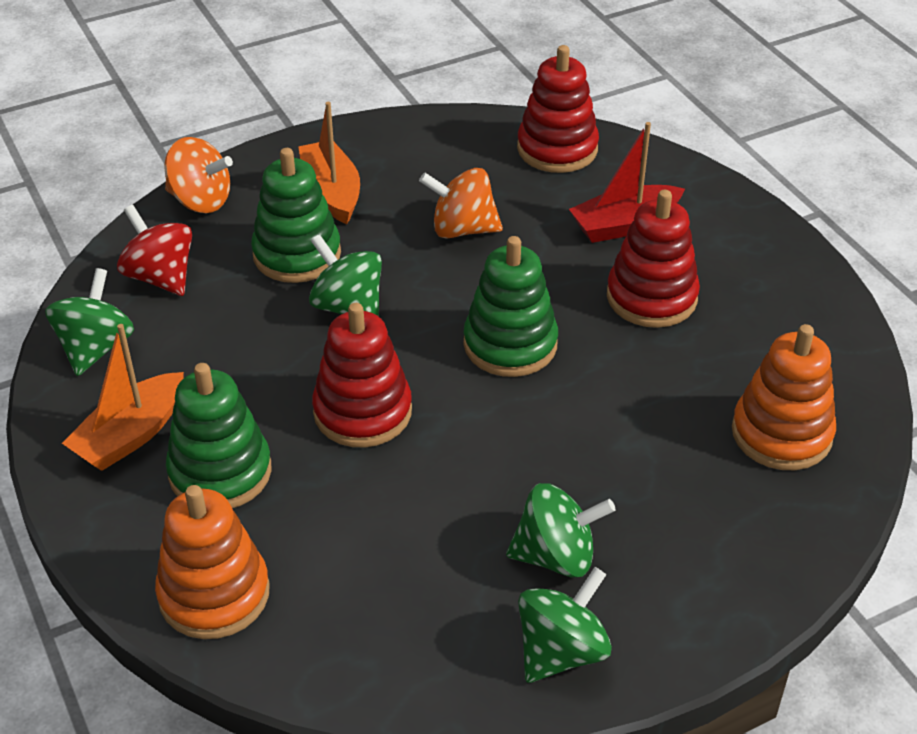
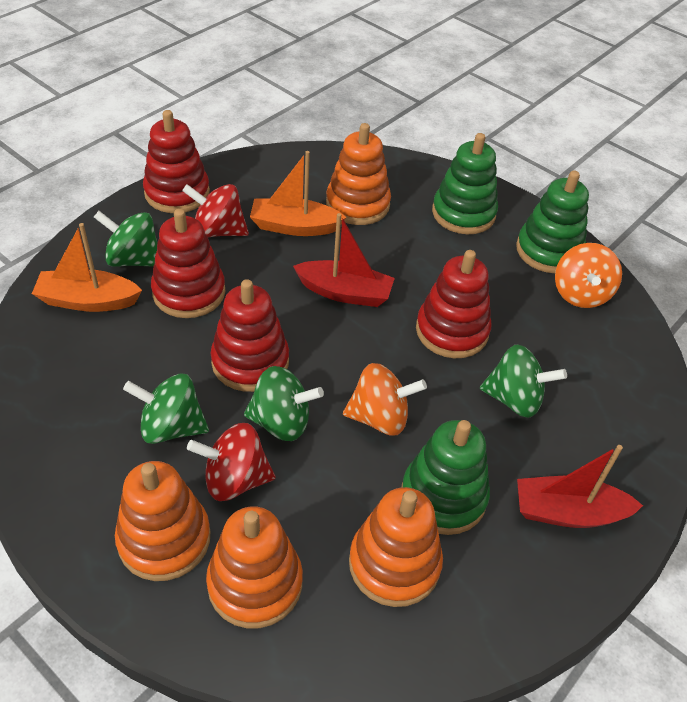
orange stacking toy: [155,485,270,639] [732,324,836,470] = 2 -> [115,461,210,581] [206,506,303,628] [326,123,391,225] [349,487,443,607] = 4
red boat: [569,122,685,243] = 1 -> [293,213,395,307] [517,445,643,528] = 2
red spinning top: [117,205,192,296] = 1 -> [182,184,249,237] [187,423,276,501] = 2
red stacking toy: [312,303,412,447] [517,45,599,173] [607,190,700,328] = 3 -> [143,110,210,213] [151,209,225,318] [211,279,289,392] [416,250,491,358] = 4

